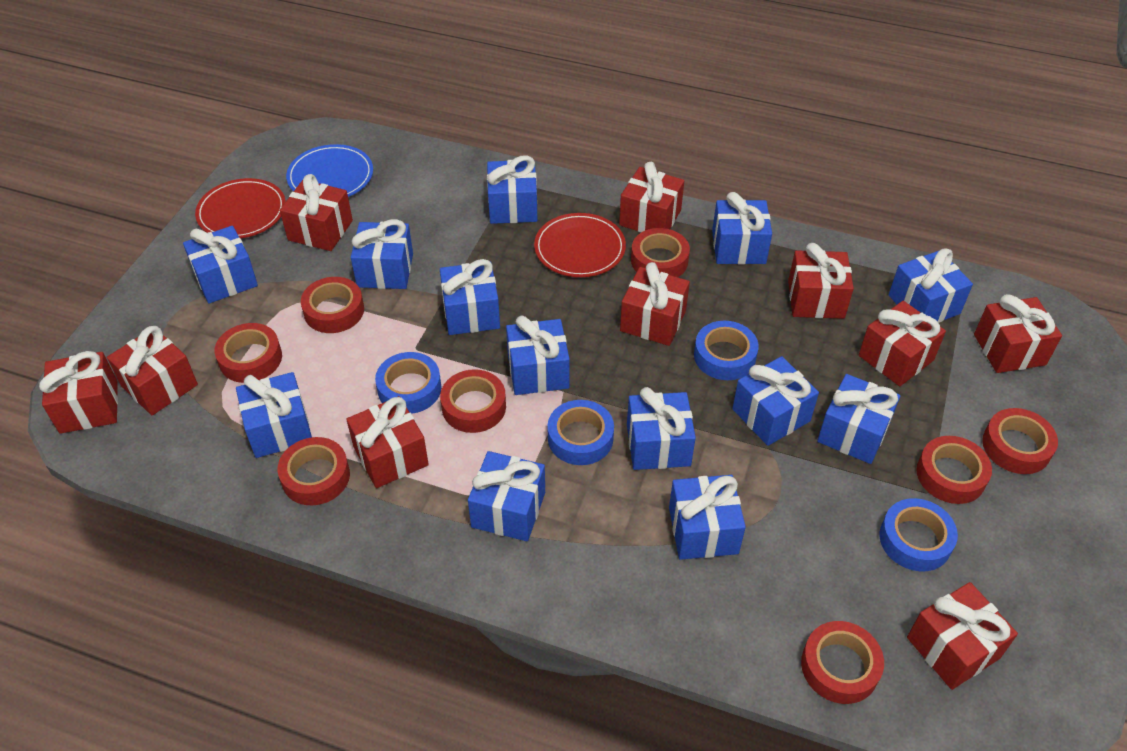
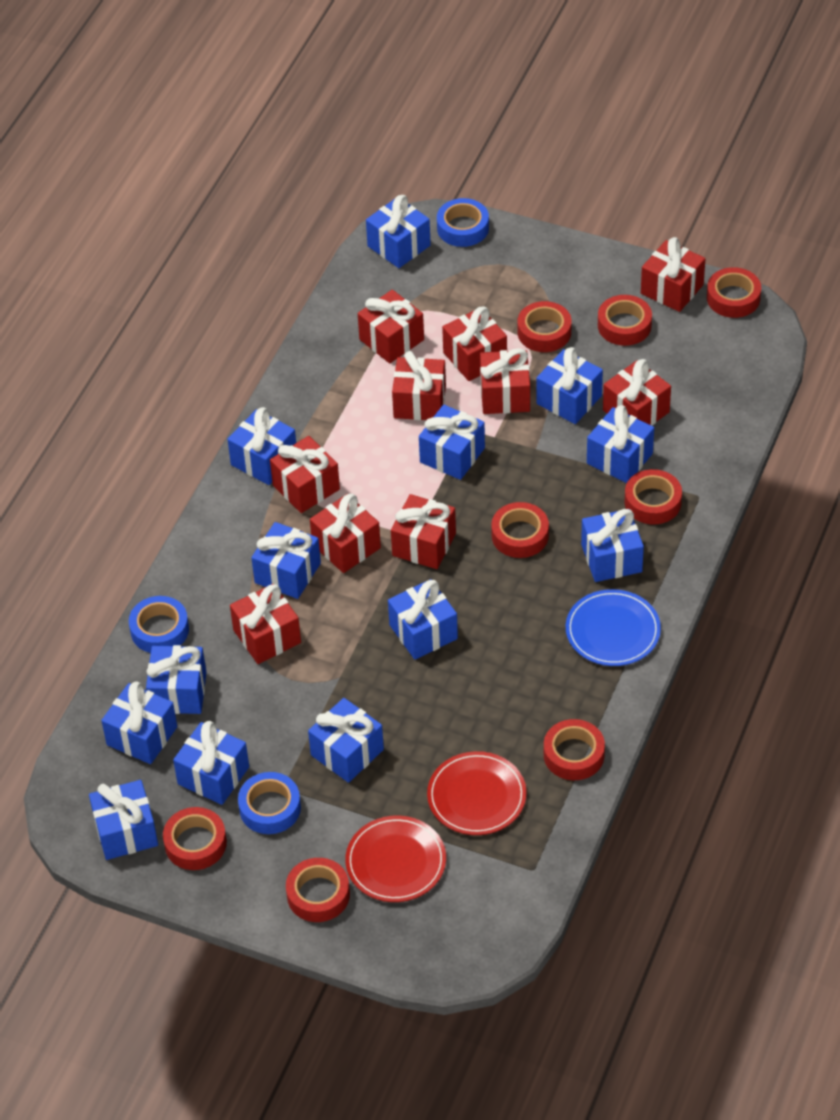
blue tape: [375,352,442,414] [547,400,614,465] [694,321,759,380] [879,498,958,572] = 4 -> [129,596,189,653] [238,772,301,834] [437,198,489,247] = 3

